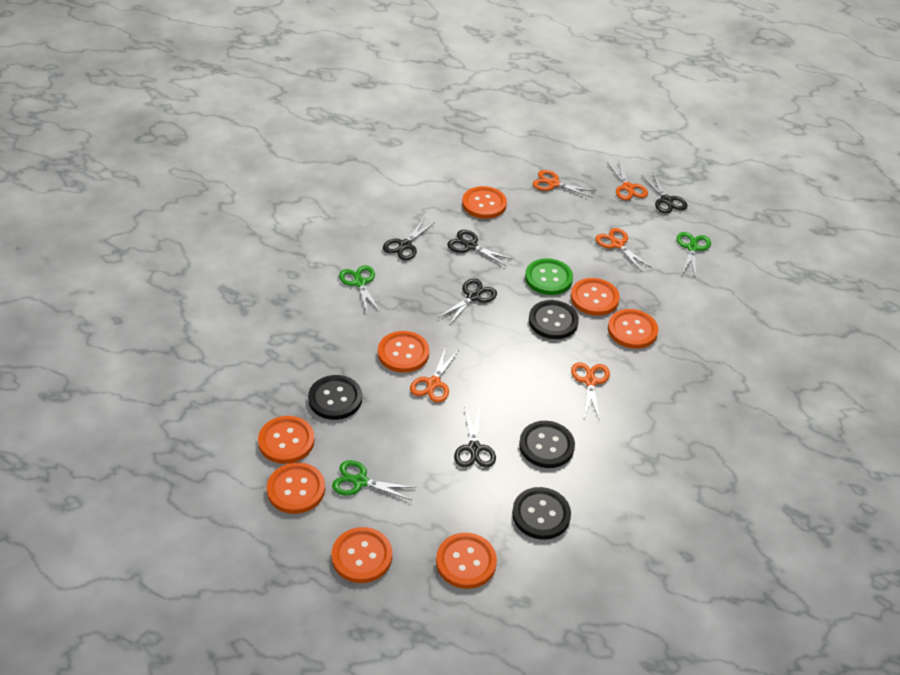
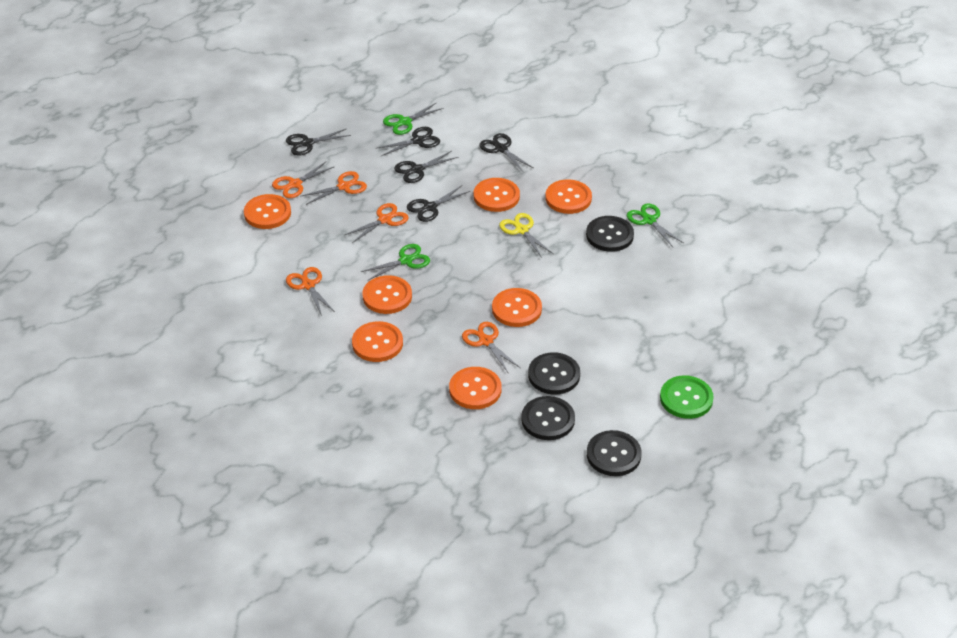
orange button: [258,416,314,464] [267,462,325,514] [331,527,392,583] [378,331,429,373] [436,533,497,589] [462,186,507,219] [570,278,620,316] [608,309,658,349] = 8 -> [244,194,291,229] [352,321,403,362] [362,275,412,314] [449,367,502,409] [474,178,520,212] [492,288,542,327] [545,179,592,214] = 7
yellow scissors: none = 0 -> [499,213,553,258] = 1

